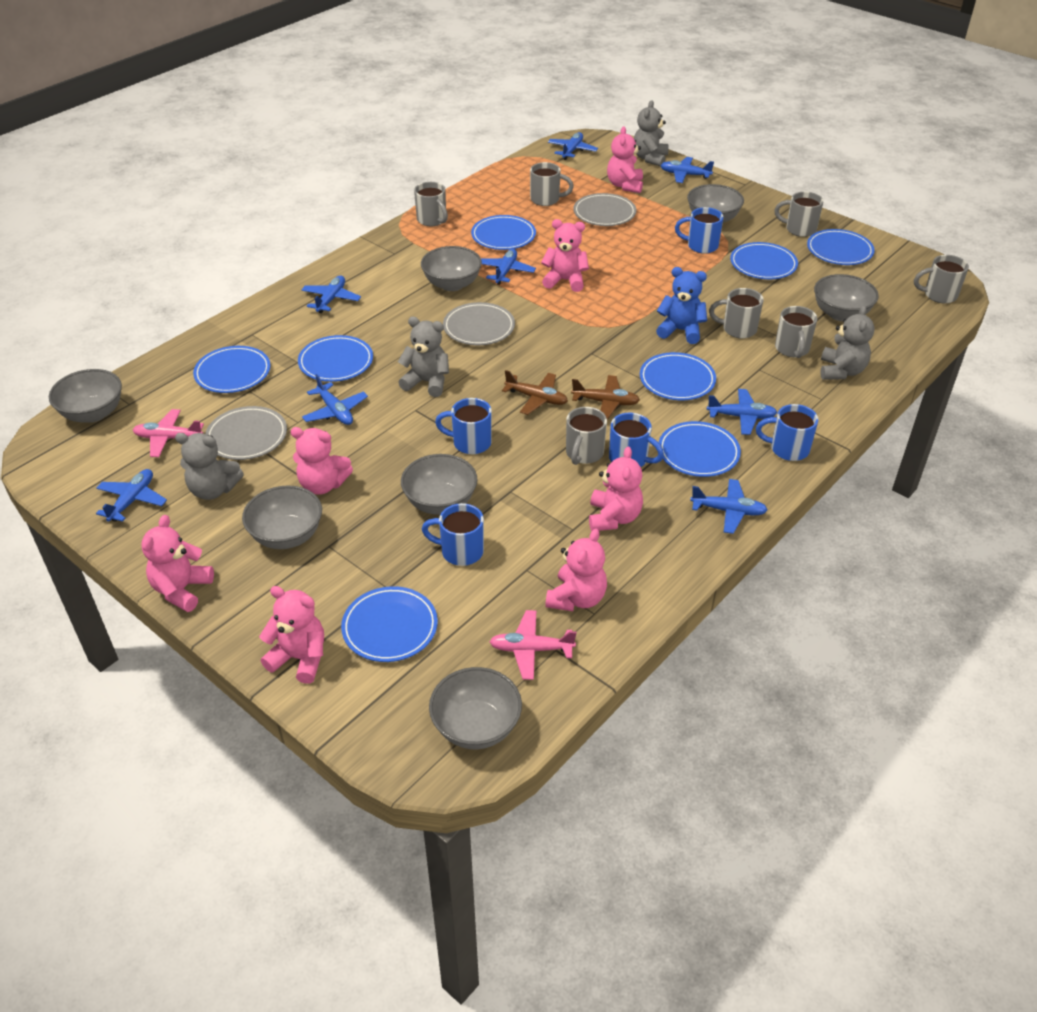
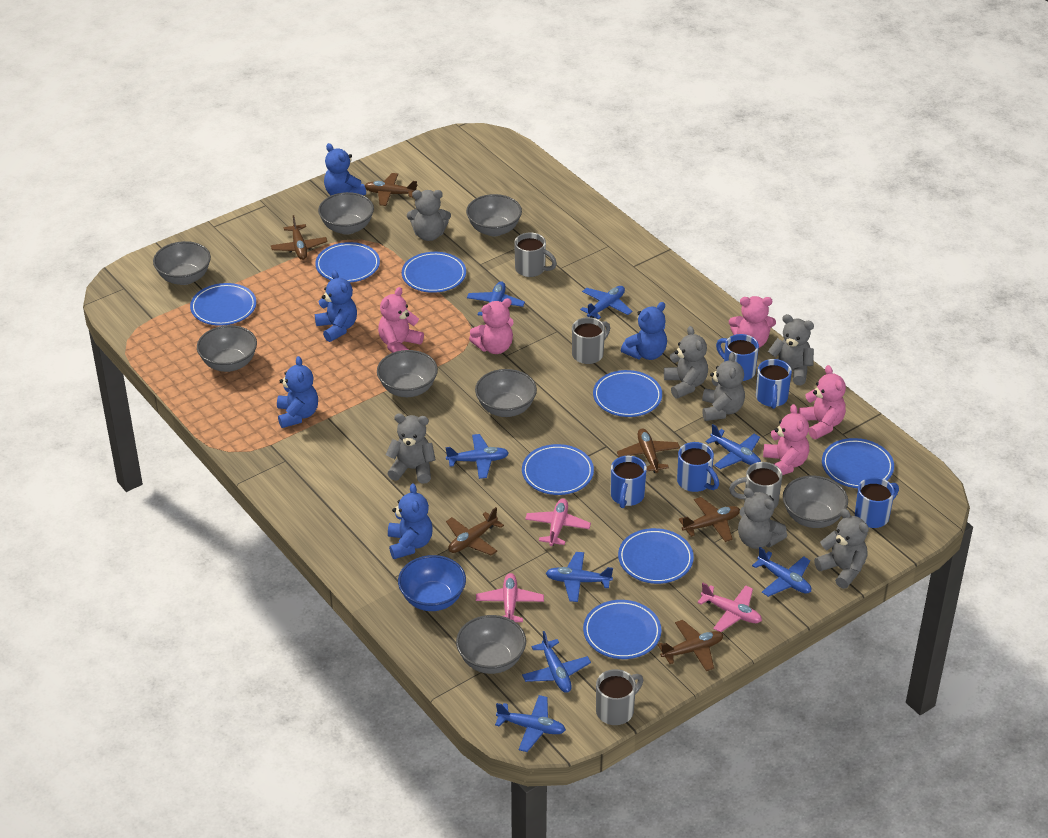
blue bowl: none = 0 -> [398,555,466,611] = 1
blue teddy bear: [656,267,707,344] = 1 -> [277,356,318,428] [315,270,357,342] [324,143,366,195] [388,484,433,559] [621,302,667,360] = 5
brown plane: [502,370,568,415] [571,375,640,420] = 2 -> [271,215,328,260] [364,173,417,206] [446,507,504,556] [617,429,680,473] [658,620,723,671] [679,497,740,542] = 6
grey bowl: [49,369,122,423] [242,485,322,549] [401,454,477,515] [421,246,482,291] [429,667,522,749] [687,184,744,222] [814,274,879,321] = 7 -> [153,241,211,285] [197,325,257,372] [318,192,374,235] [377,350,438,397] [456,615,526,674] [466,194,522,236] [475,369,537,417] [783,476,848,528] = 8
grey mug: [414,182,448,226] [530,162,574,206] [566,407,607,465] [709,288,764,338] [774,192,824,237] [775,306,817,358] [914,255,969,303] = 7 -> [514,232,557,277] [572,317,610,364] [596,669,643,725] [729,462,782,509] = 4
grey plate: [205,406,287,460] [443,302,515,345] [573,193,636,226] = 3 -> none = 0
grey teddy bear: [175,433,244,500] [398,317,449,397] [634,100,669,166] [820,305,875,380] = 4 -> [385,413,436,484] [407,190,451,241] [664,326,708,399] [702,352,745,421] [738,488,787,549] [768,314,814,385] [814,508,869,589] = 7
pink plane: [133,409,204,457] [489,610,577,680] = 2 -> [476,573,544,622] [525,499,591,546] [697,583,762,632] = 3
pink teddy bear: [141,515,214,612] [259,586,324,684] [290,427,353,495] [541,219,589,292] [545,529,607,611] [589,446,643,531] [607,126,643,193] = 7 -> [378,287,424,353] [469,298,514,354] [729,296,776,348] [763,404,809,475] [798,365,846,439] = 5

